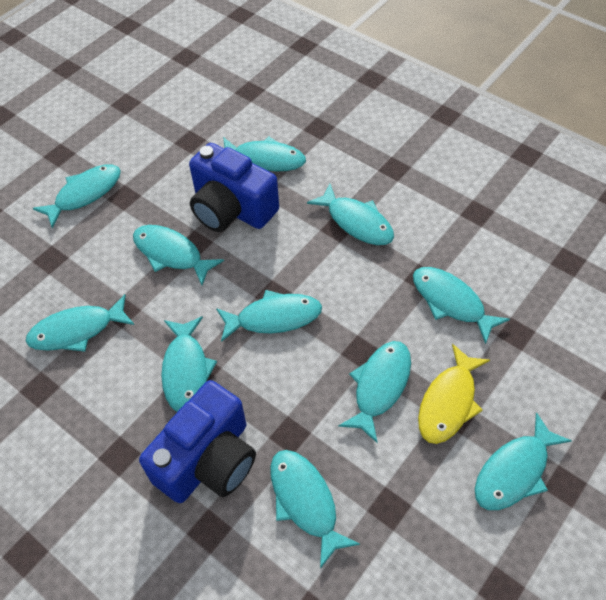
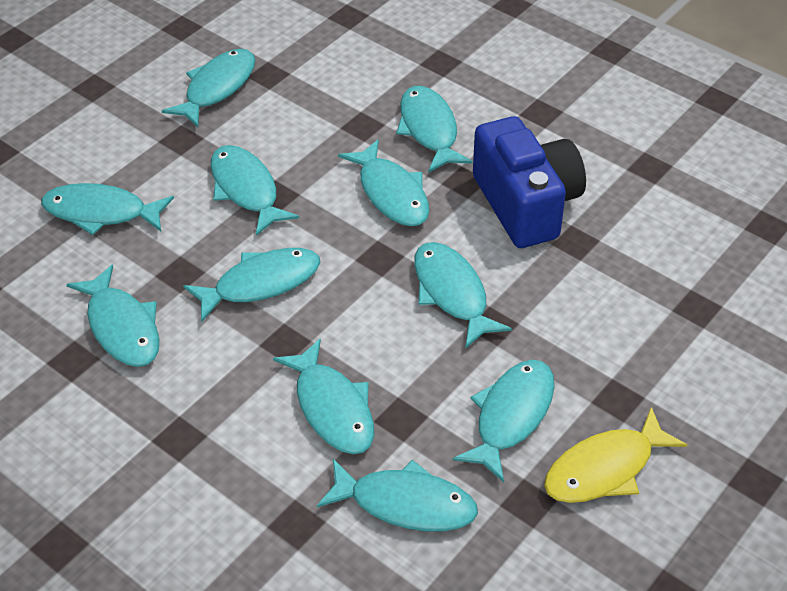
blue camera: [139,380,256,503] [189,143,279,232] = 2 -> [473,116,586,248] = 1

